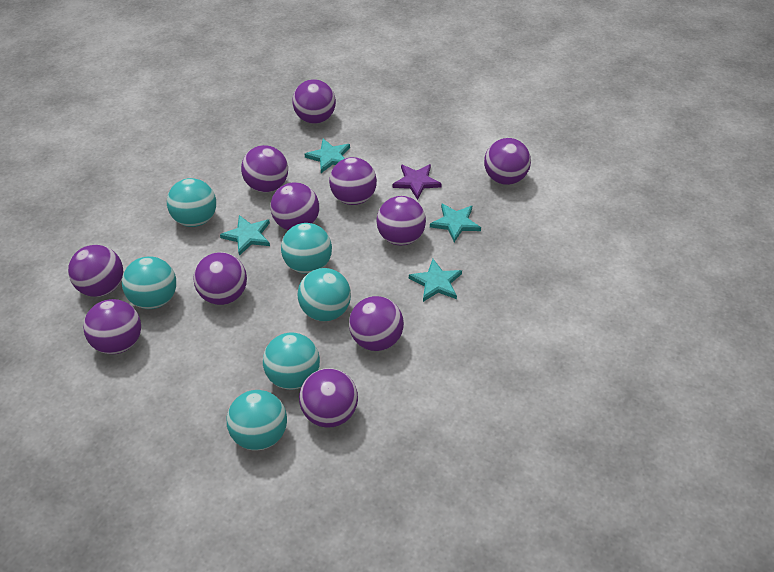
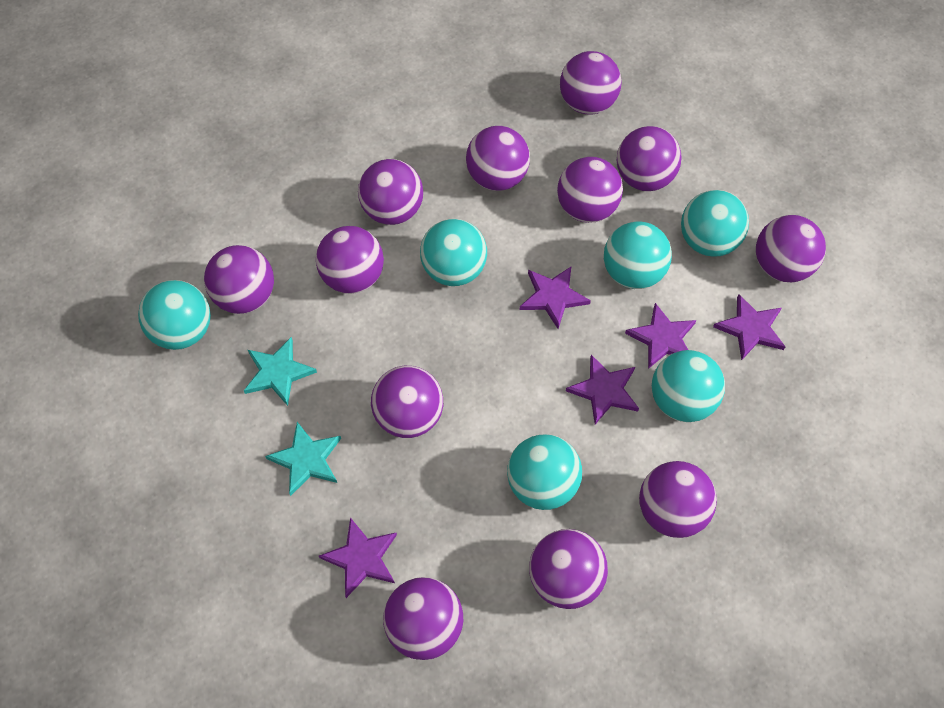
purple ball: [68,245,123,297] [83,299,141,354] [193,252,247,305] [241,145,288,192] [270,182,319,230] [292,79,336,124] [299,368,358,428] [329,157,377,205] [349,296,404,351] [376,196,426,245] [484,138,531,185] = 11 -> [204,245,274,314] [316,226,384,294] [358,159,423,225] [371,366,443,438] [383,577,463,660] [466,126,530,191] [529,529,608,609] [557,157,623,223] [560,51,622,115] [617,126,682,191] [639,461,717,538] [756,215,826,282] = 12
purple star: [392,164,442,200] = 1 -> [319,517,397,598] [519,267,591,329] [566,355,639,424] [625,303,696,369] [713,294,786,360] = 5
turquoise star: [220,215,270,256] [305,139,350,173] [409,259,462,302] [430,203,481,242] = 4 -> [244,337,317,406] [265,422,341,496] = 2

